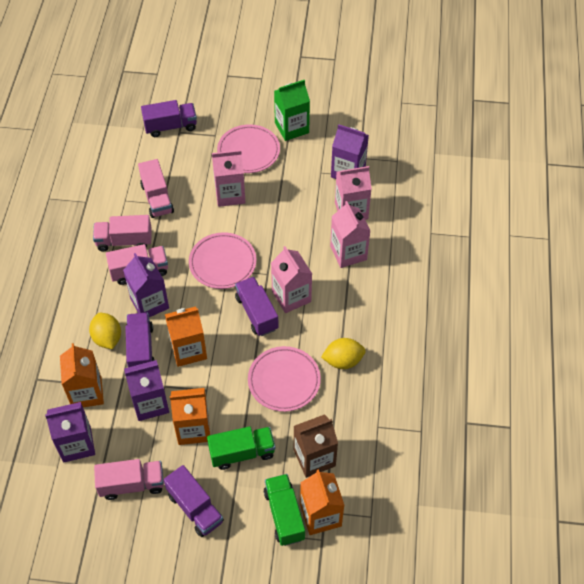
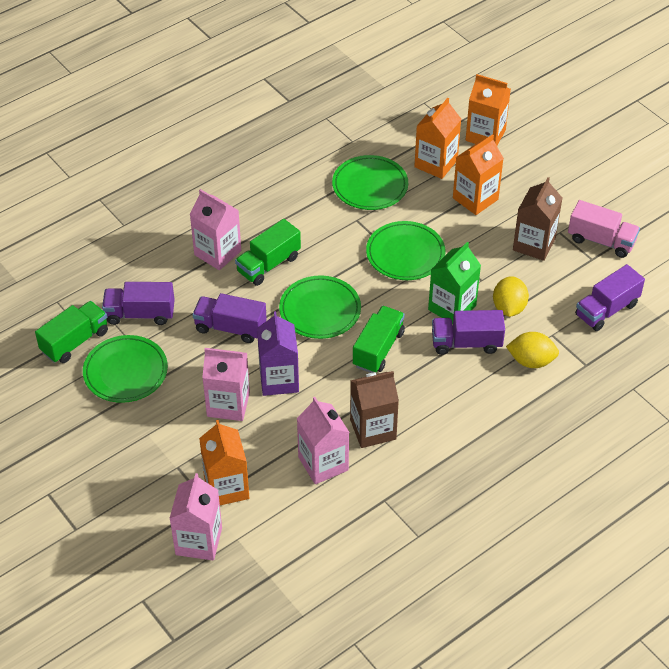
brown carton: [294,414,338,478] = 1 -> [350,371,399,448] [513,177,562,261] = 2
green plate: none = 0 -> [83,335,168,403] [279,275,361,339] [332,155,408,210] [366,221,445,280] = 4
green truck: [207,426,275,470] [264,474,305,546] = 2 -> [35,301,108,363] [235,219,301,286] [353,306,405,373] = 3
pink plate: [189,232,257,289] [217,124,280,173] [248,346,321,412] = 3 -> none = 0
pink truck: [93,215,152,252] [94,459,164,500] [106,244,168,285] [138,159,174,218] = 4 -> [568,200,640,258] = 1
purple carton: [45,402,95,463] [123,253,169,317] [124,360,169,421] [331,124,369,179] = 4 -> [257,311,299,396] = 1

